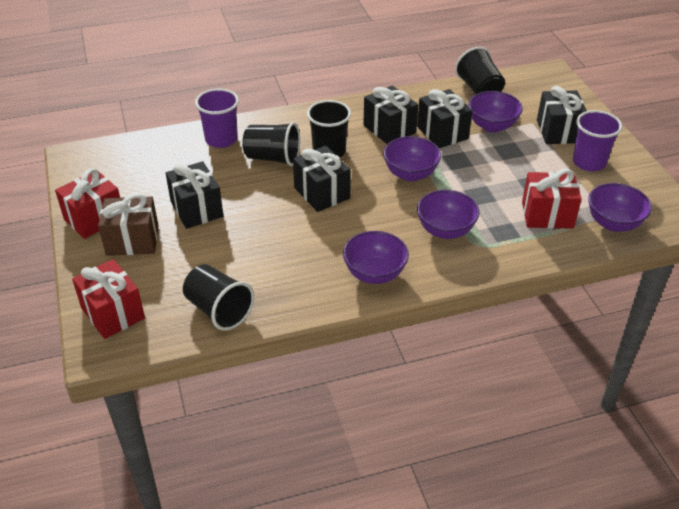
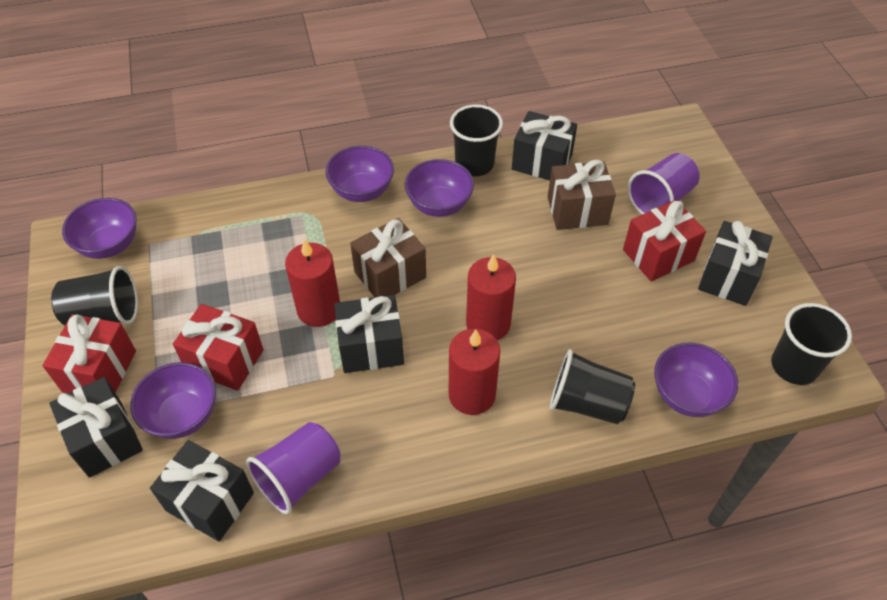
brown gift: [98,193,159,256] = 1 -> [350,218,426,297] [548,159,616,230] = 2
red candle: none = 0 -> [285,239,340,327] [449,329,500,415] [466,254,516,340] = 3

